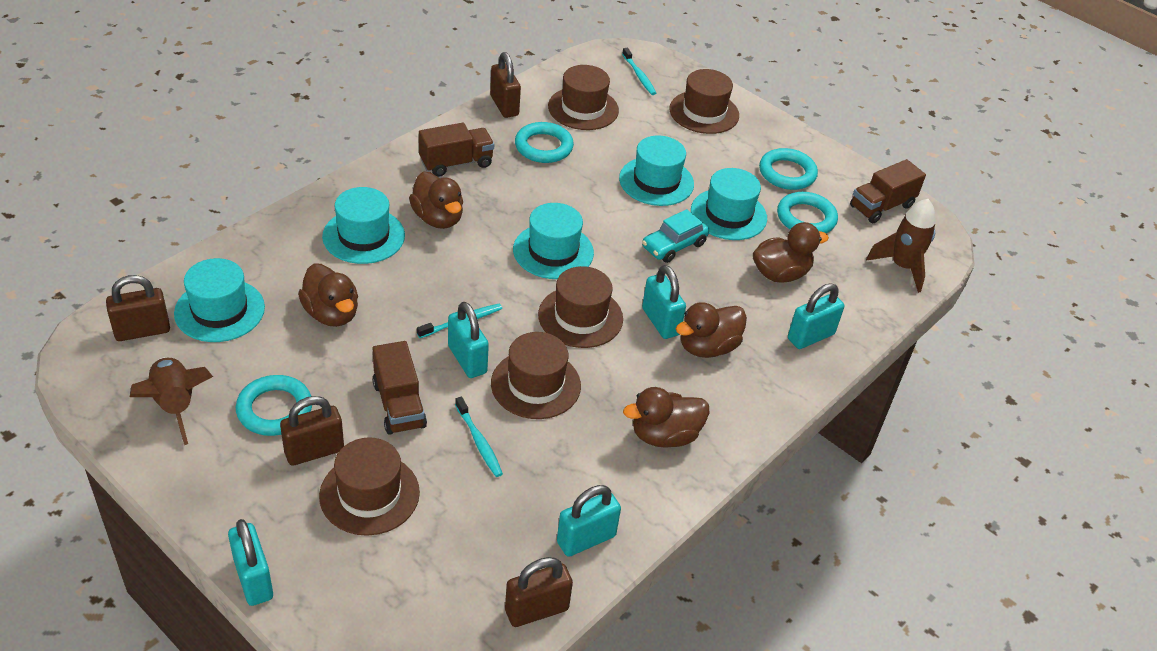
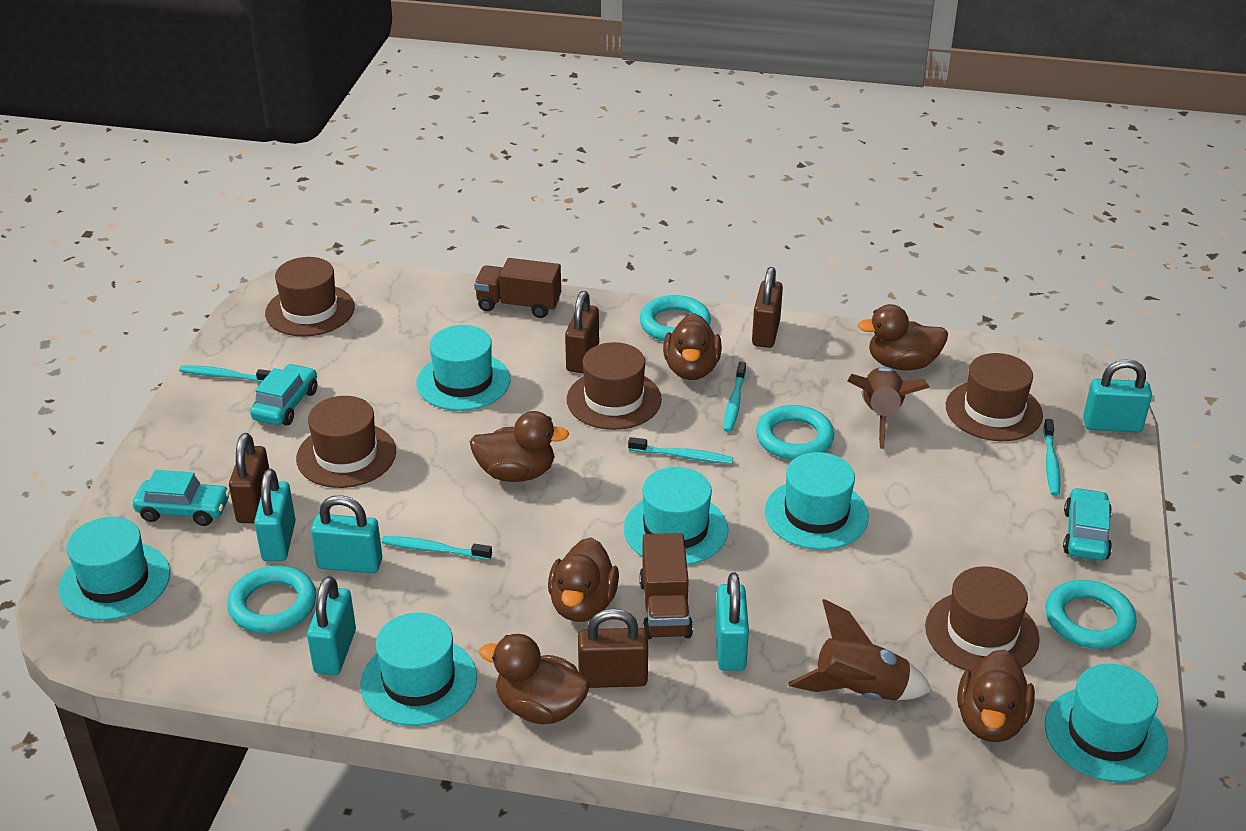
brown duck: [298,263,358,327] [409,171,463,229] [623,387,709,448] [676,302,747,358] [753,222,829,283] = 5 -> [470,411,569,482] [479,634,589,724] [548,538,619,622] [663,313,722,380] [858,304,948,370] [957,649,1035,742] = 6
brown truck: [373,341,427,435] [419,123,494,177] [850,159,926,223] = 3 -> [474,258,561,318] [639,533,693,639] = 2
turquoise car: [642,209,709,263] = 1 -> [133,470,230,526] [250,364,317,426] [1063,487,1112,561] = 3
turquoise hat: [174,258,265,342] [322,187,405,264] [513,203,594,279] [619,136,694,206] [691,168,767,240] = 5 -> [58,517,170,621] [360,613,477,726] [417,325,510,411] [624,467,728,565] [765,452,869,550] [1045,664,1168,782] = 6
turquoise toothbrush: [417,304,502,338] [455,397,503,477] [622,48,656,95] = 3 -> [179,365,271,383] [382,536,492,560] [628,437,733,464] [724,362,746,432] [1043,419,1060,496] = 5

